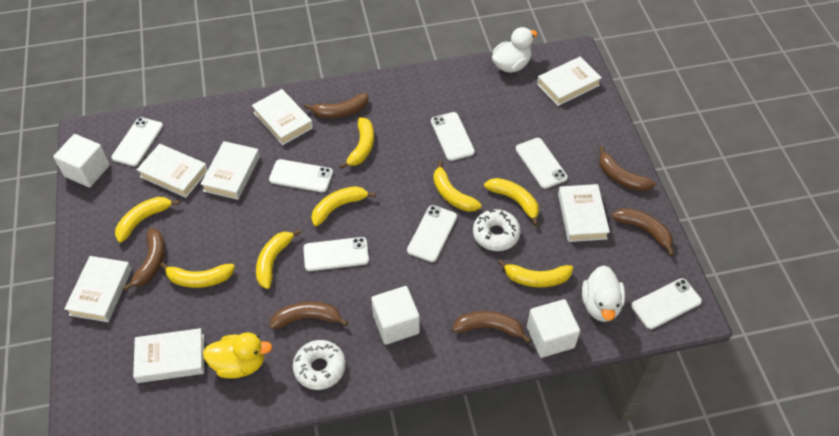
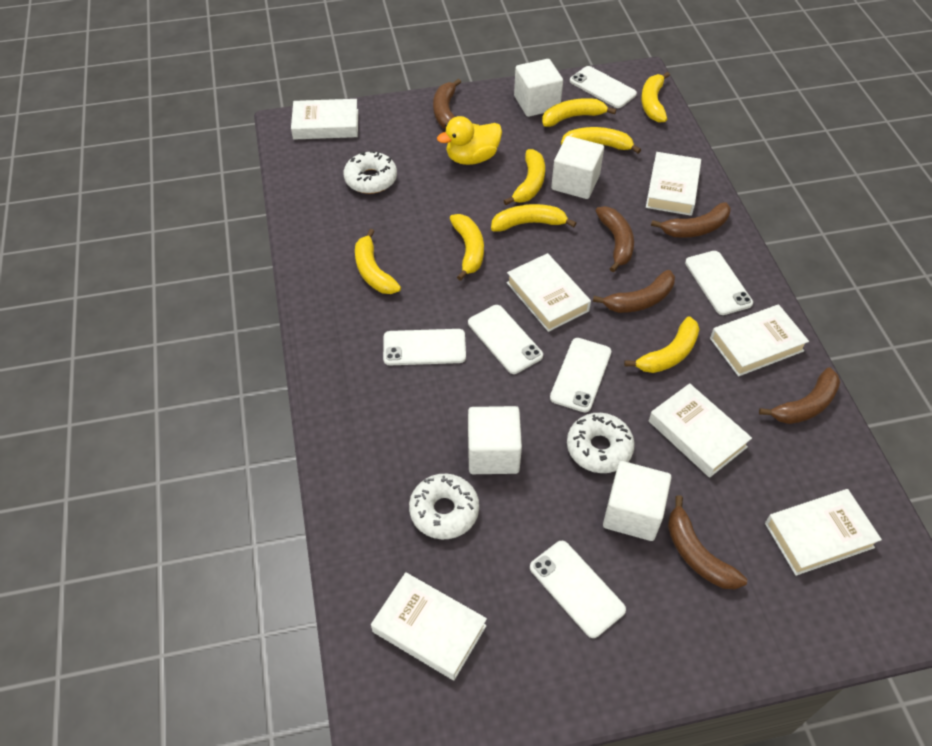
white cube: [53,134,110,187] [371,286,420,345] [527,299,580,358] = 3 -> [468,406,522,474] [514,59,563,117] [551,136,604,199] [603,461,671,541] = 4
white donut: [293,340,346,390] [473,209,520,251] = 2 -> [344,150,397,194] [409,474,479,539] [567,413,635,473] = 3
white duck: [492,27,537,73] [582,265,625,322] = 2 -> none = 0
white phone: [111,117,163,166] [269,159,333,193] [303,237,369,271] [407,205,457,262] [431,112,475,161] [516,138,568,189] [631,278,702,329] = 7 -> [383,329,466,365] [468,305,543,374] [530,541,626,638] [550,338,611,412] [570,66,637,108] [685,251,753,315] = 6

